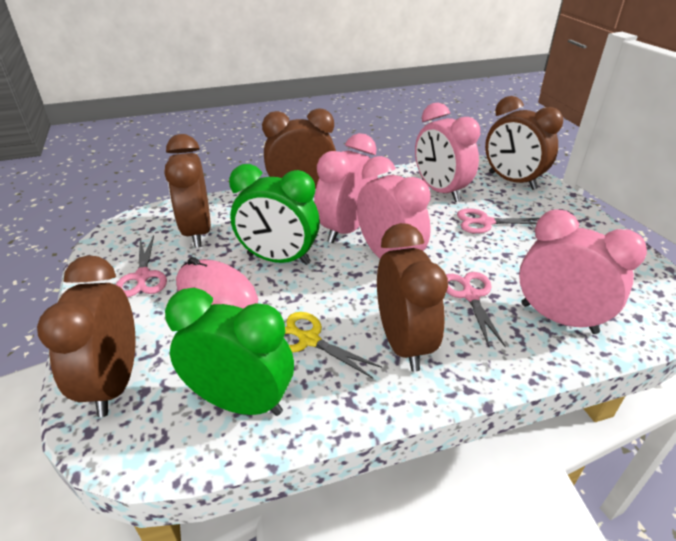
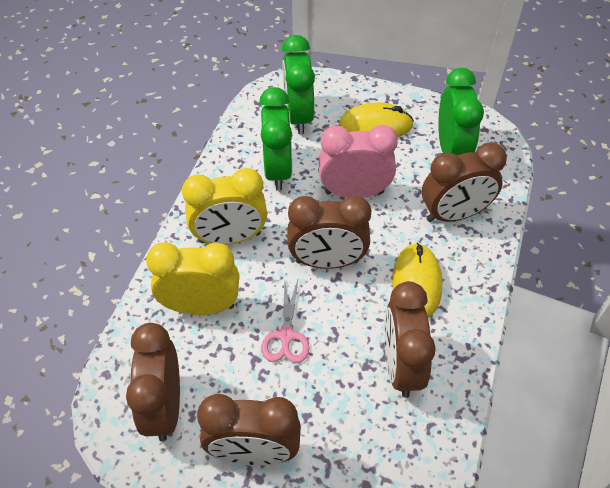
green clock: [165,288,294,416] [229,164,320,265] = 2 -> [259,87,293,191] [282,35,315,134] [438,68,484,155] = 3
pink clock: [314,133,378,243] [357,156,431,258] [415,103,480,202] [519,209,647,334] = 4 -> [319,125,398,198] = 1
pink mouse: [176,257,258,309] = 1 -> none = 0
pink scissors: [116,235,167,297] [446,272,506,347] [457,208,539,234] = 3 -> [261,280,310,363] = 1
yellow clock: none = 0 -> [146,242,239,315] [182,168,267,245] = 2
yellow mouse: none = 0 -> [339,102,414,137] [392,242,442,318] = 2
yellow scissors: [285,312,382,378] = 1 -> none = 0

